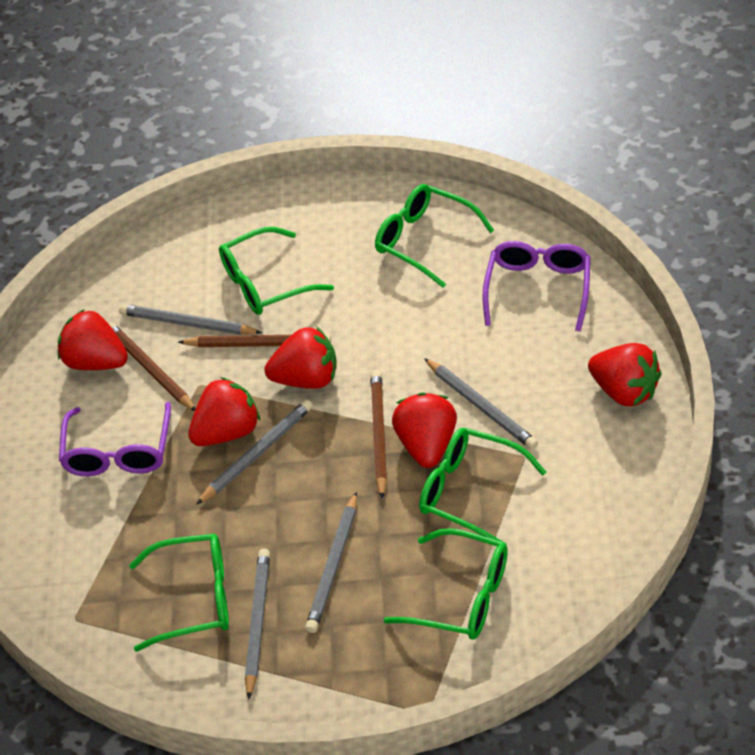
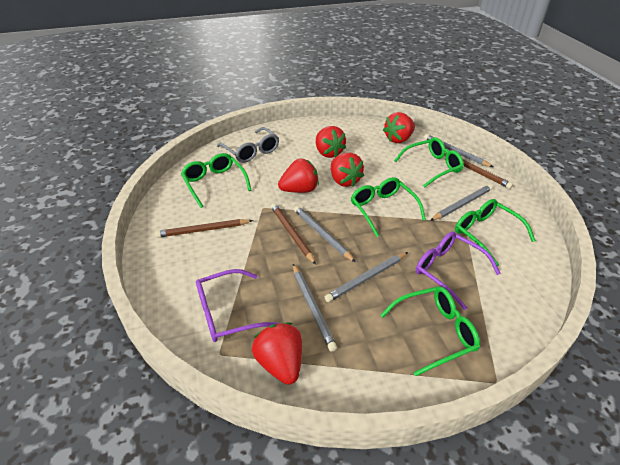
grey glasses: none = 0 -> [217,127,279,163] = 1

